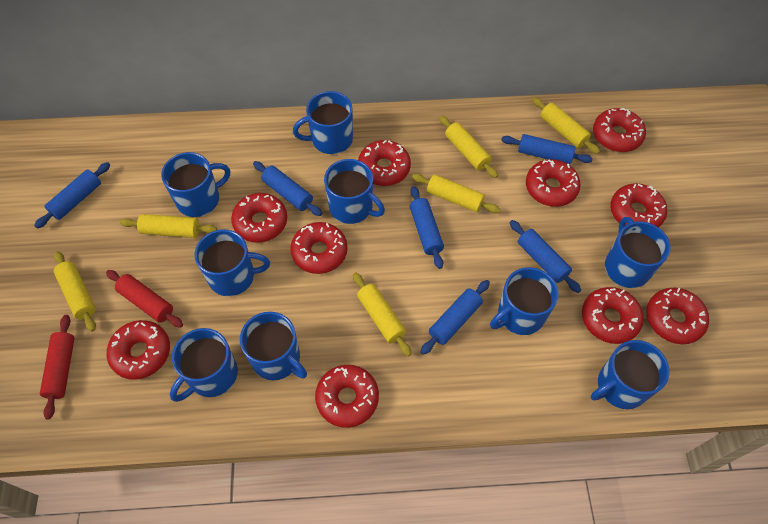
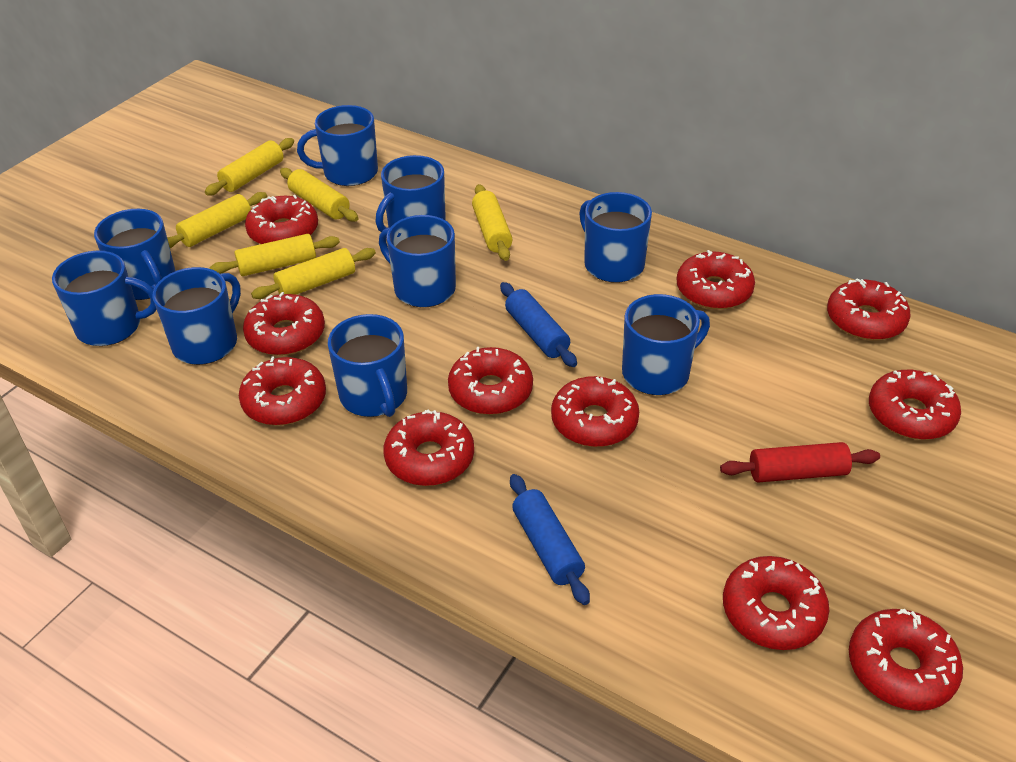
blue rolling pin: [34,162,110,229] [253,161,322,216] [409,186,444,269] [421,280,490,355] [501,134,593,164] [510,220,581,293] = 6 -> [500,282,577,367] [510,474,590,605] = 2
red donut: [107,320,170,380] [231,193,287,243] [290,222,348,274] [315,365,379,428] [358,140,411,186] [526,159,581,207] [582,287,644,344] [593,108,646,152] [611,183,667,227] [646,288,709,344] = 10 -> [239,357,326,426] [243,292,325,356] [245,195,318,244] [383,409,474,486] [448,347,533,415] [551,376,639,447] [677,250,755,310] [723,556,829,650] [827,279,911,340] [849,609,963,711] [869,370,961,440] = 11
red rolling pin: [40,315,74,420] [106,270,183,328] = 2 -> [720,442,880,483] = 1

